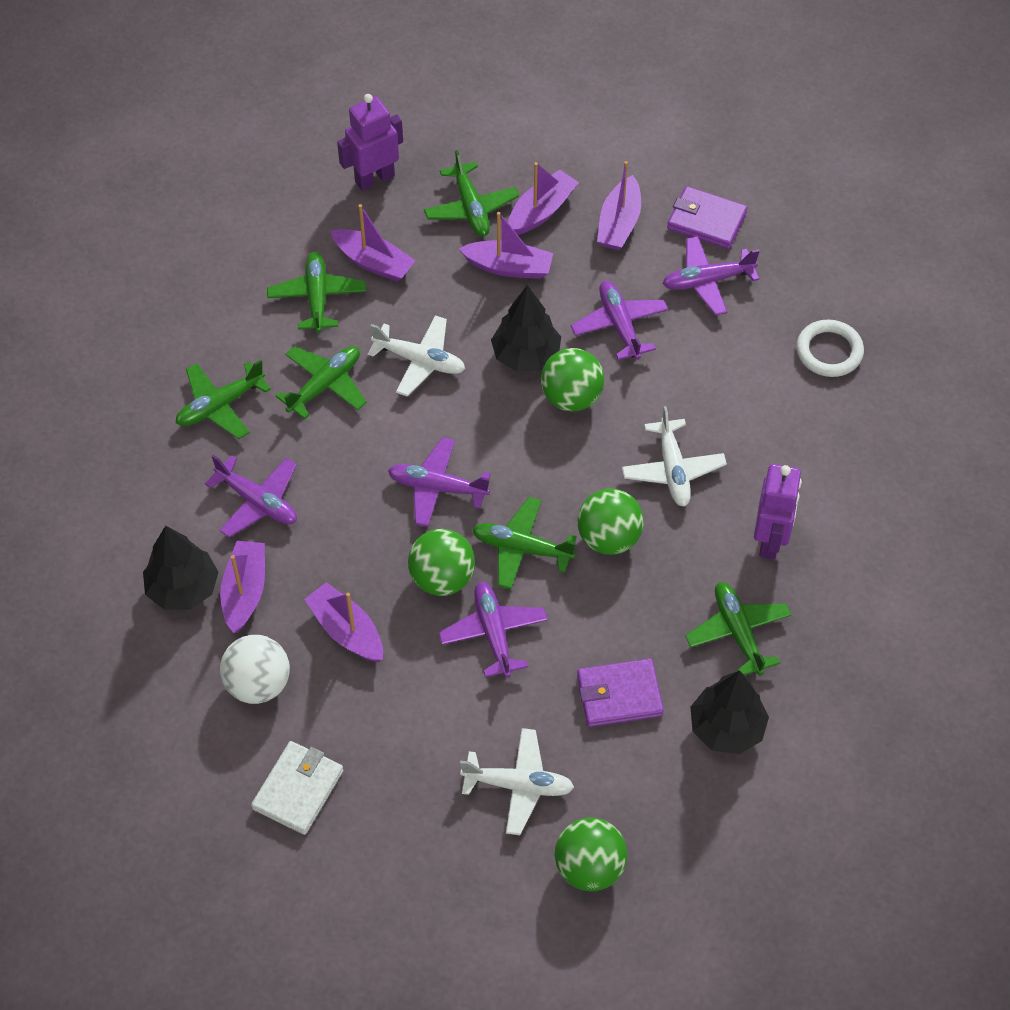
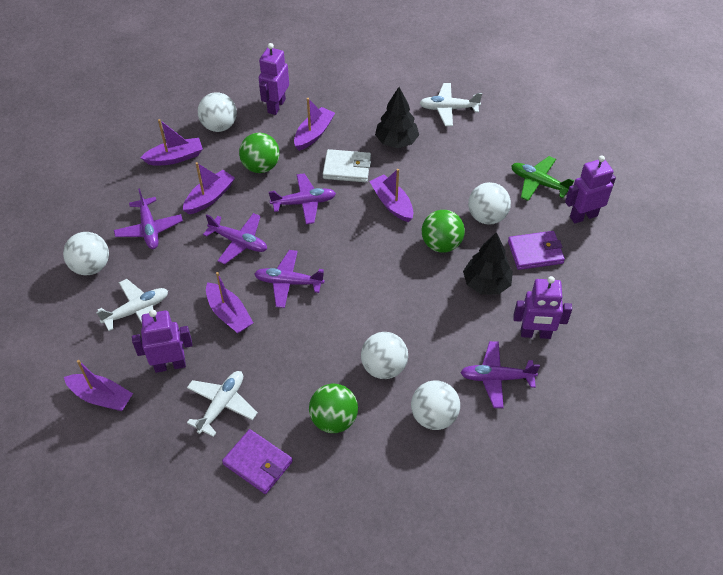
black tree: [143,526,219,610] [491,285,561,372] [690,670,769,754] = 3 -> [375,87,419,148] [463,232,513,295] = 2
green ball: [408,529,475,596] [541,348,604,412] [555,818,627,891] [577,488,644,555] = 4 -> [239,133,280,173] [309,384,358,433] [422,210,465,253] = 3
green plane: [176,360,271,439] [267,252,366,333] [276,346,367,419] [424,150,519,236] [472,497,577,589] [685,582,792,675] = 6 -> [511,156,574,201] = 1
purple robot: [337,94,403,191] [754,464,802,559] = 2 -> [132,310,193,373] [259,43,289,115] [513,276,572,339] [565,155,616,224] = 4
white ball: [220,635,290,704] = 1 -> [63,232,109,275] [198,92,237,132] [361,332,408,379] [411,380,460,430] [468,182,511,225] = 5
white ring: [796,320,864,377] = 1 -> none = 0

